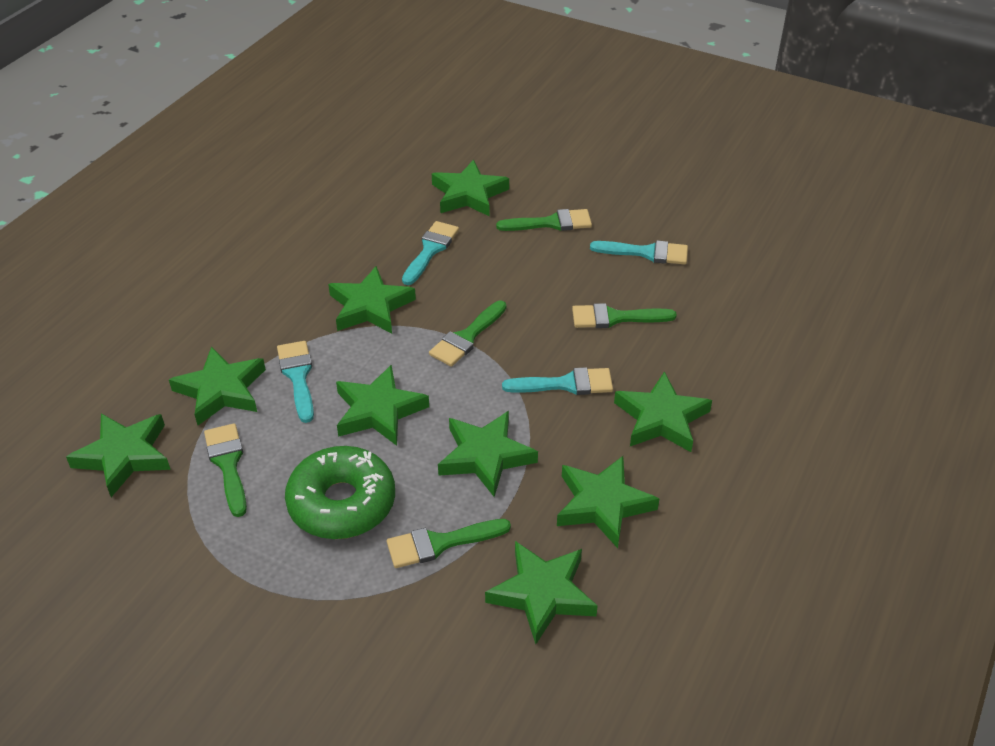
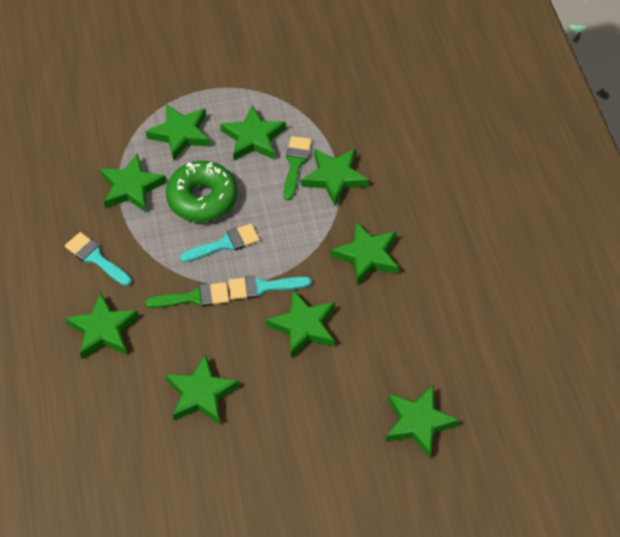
green brush: [204,423,247,517] [387,519,511,568] [429,300,507,367] [496,209,592,231] [572,303,677,328] = 5 -> [145,282,229,308] [284,136,312,200] = 2
turquoise brush: [277,341,314,423] [402,221,459,285] [502,367,613,395] [590,240,688,265] = 4 -> [65,232,132,286] [180,223,260,262] [228,275,311,300] = 3

